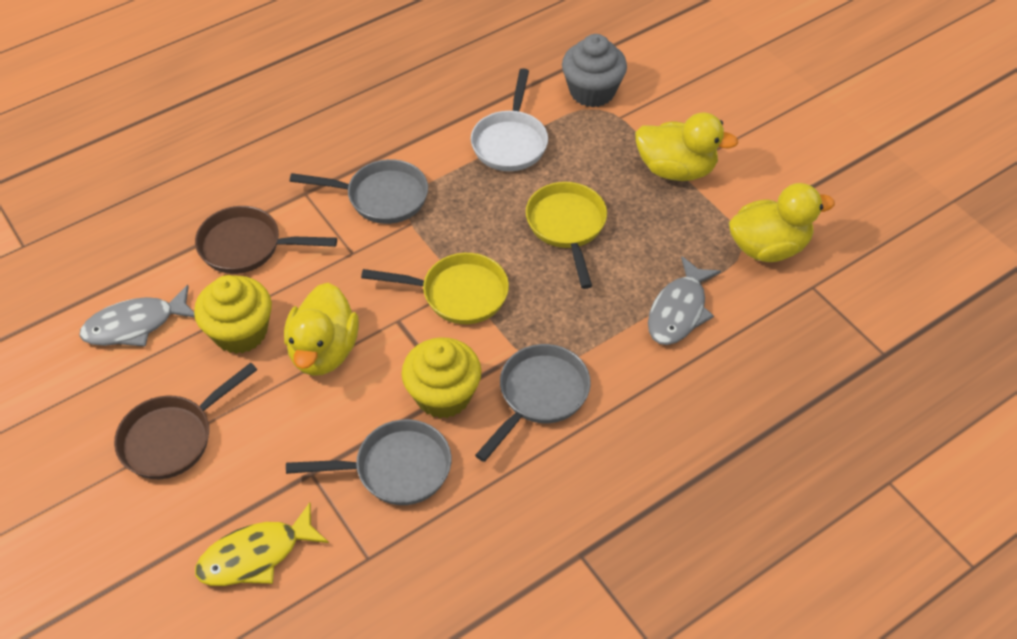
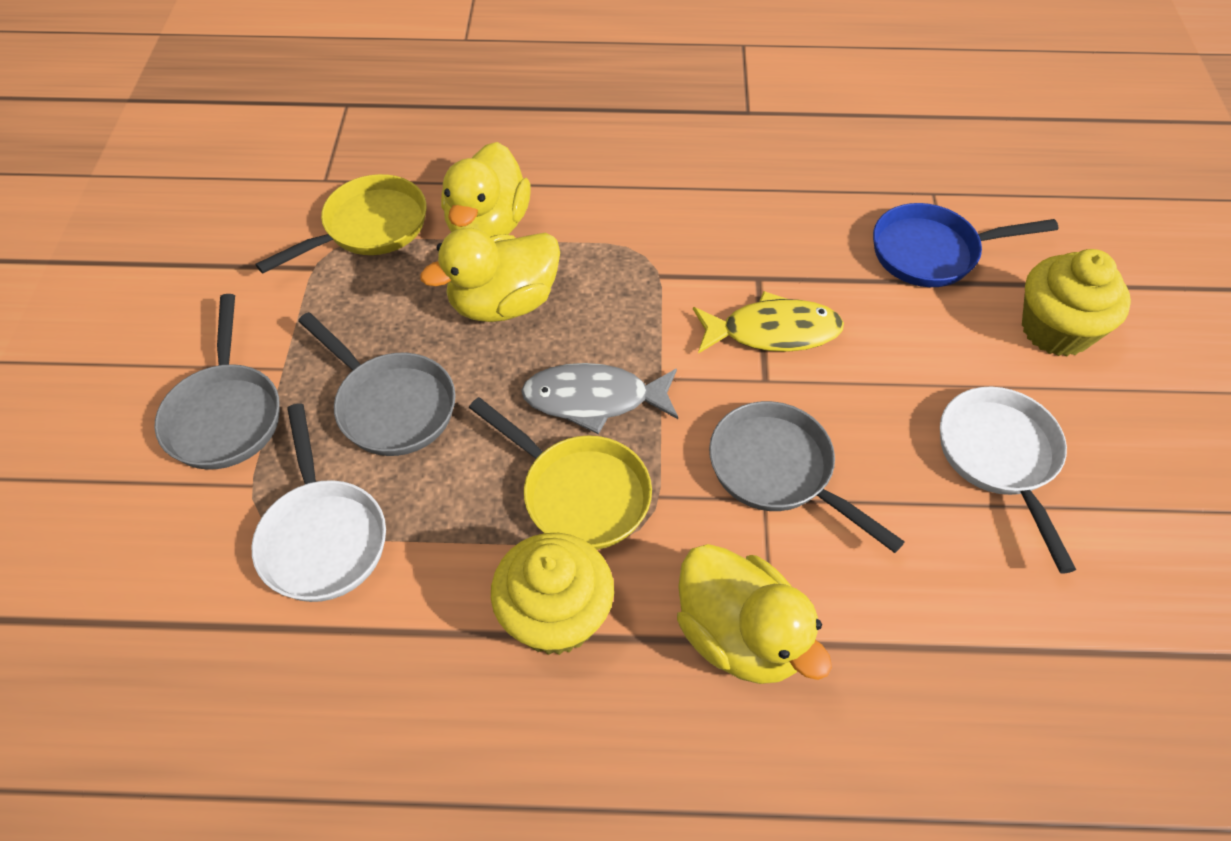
blue pan: none = 0 -> [873,203,1058,287] = 1
brown pan: [114,363,257,479] [195,206,337,274] = 2 -> none = 0
grey cupcake: [562,34,627,107] = 1 -> none = 0
grey fish: [79,285,195,347] [648,256,721,345] = 2 -> [521,363,678,434] = 1
white pan: [471,68,548,171] = 1 -> [252,403,386,602] [940,387,1076,574] = 2

